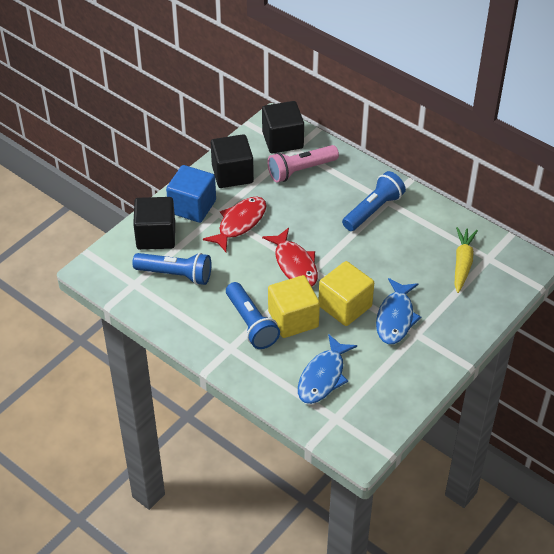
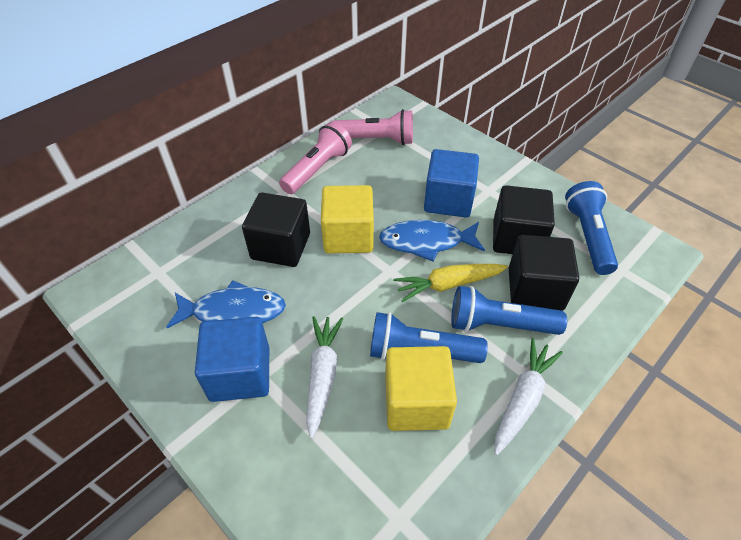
blue cube: [166,165,216,223] = 1 -> [195,317,269,402] [424,149,479,218] = 2
pink flashlight: [268,145,339,183] = 1 -> [279,122,352,194] [332,109,413,145] = 2
red fish: [203,197,267,252] [262,228,318,287] = 2 -> none = 0
white carrot: none = 0 -> [306,316,343,439] [494,338,563,455] = 2

